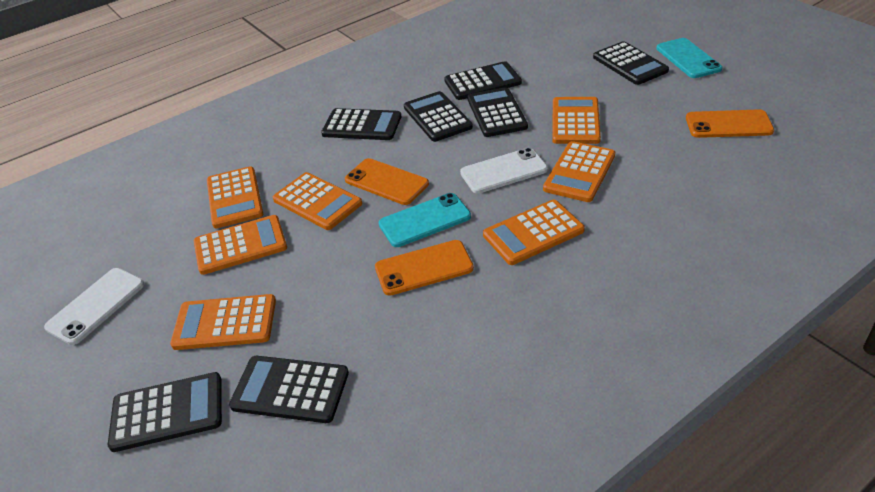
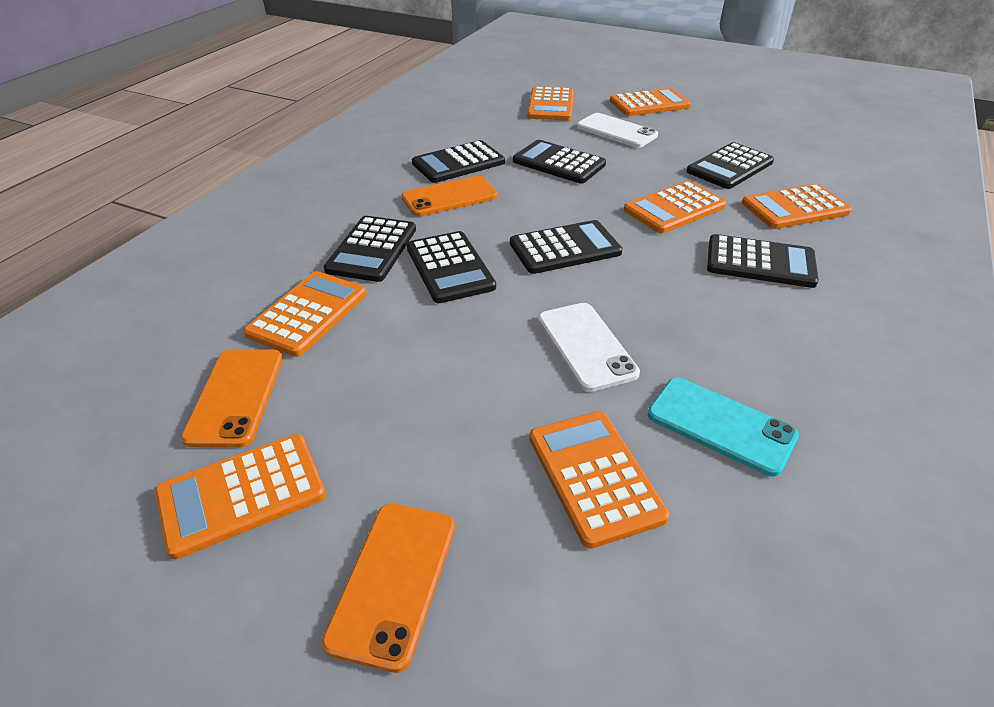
turquoise phone: [378,193,471,247] [656,38,722,78] = 2 -> [647,377,799,477] = 1

